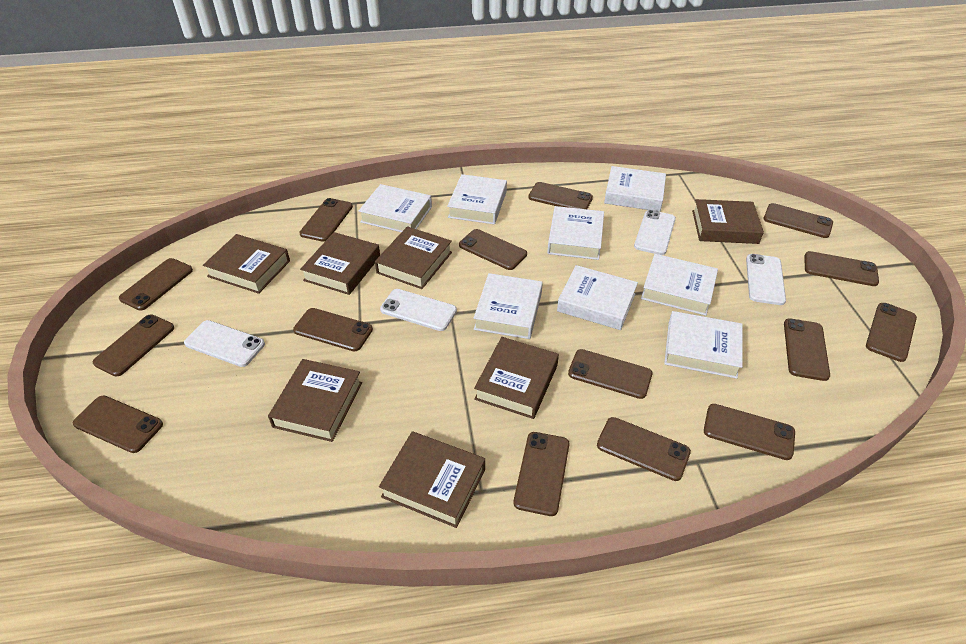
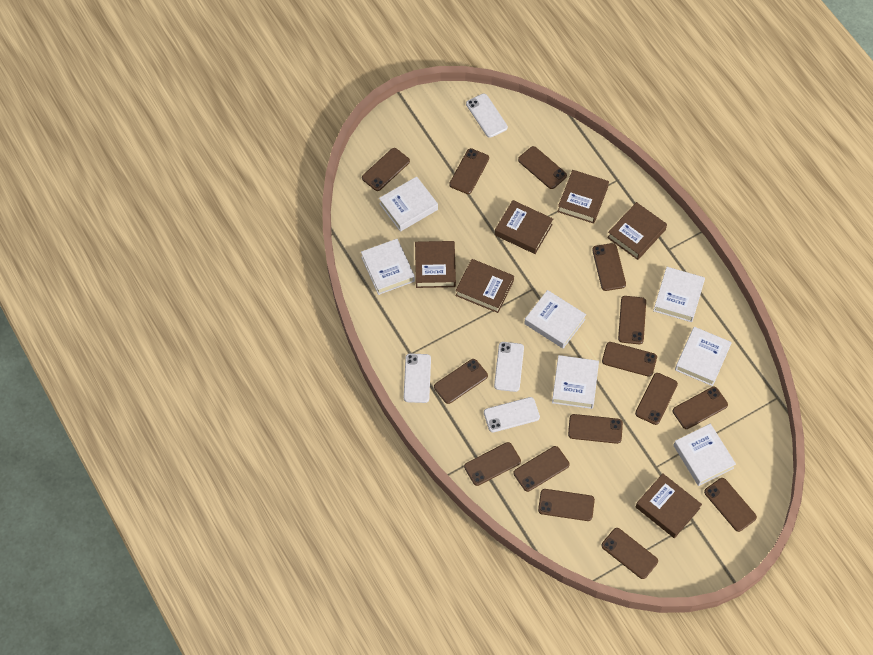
brown book: [203,234,290,294] [268,359,362,442] [300,232,380,295] [375,226,452,289] [379,431,485,528] [474,337,559,419] [692,199,764,244] = 7 -> [415,241,456,288] [456,259,514,313] [495,200,553,254] [557,170,609,224] [607,202,667,260] [636,473,702,538] = 6
white book: [359,184,432,232] [447,174,507,224] [474,273,543,339] [547,206,604,260] [557,265,638,330] [604,166,666,212] [641,254,718,316] [664,311,743,379] = 8 -> [361,239,415,295] [379,176,438,232] [524,290,586,349] [552,355,599,409] [653,267,705,322] [673,424,736,486] [675,327,732,386] = 7

